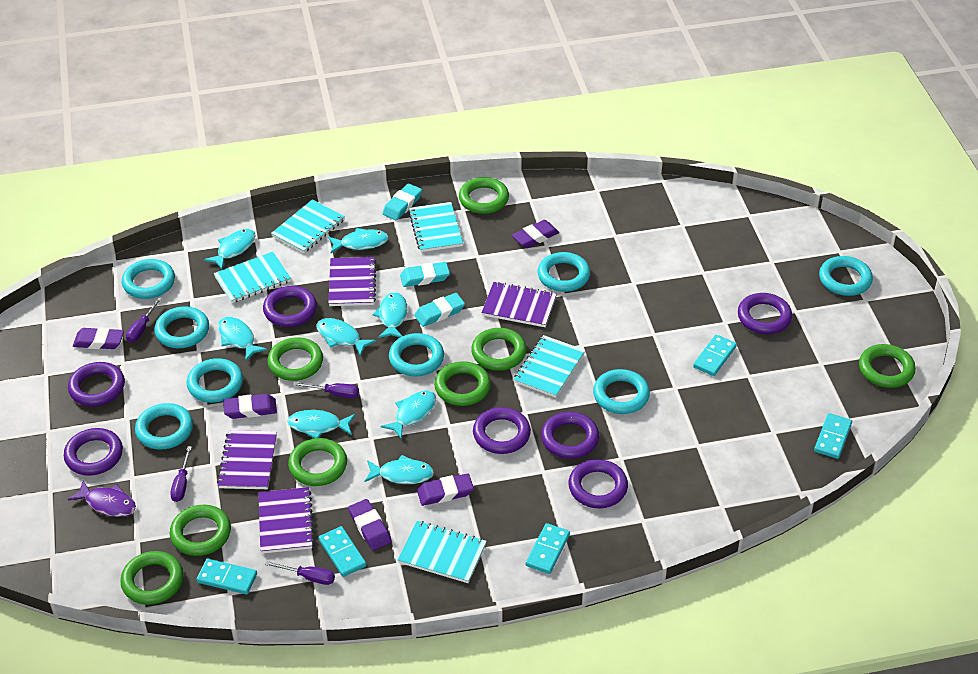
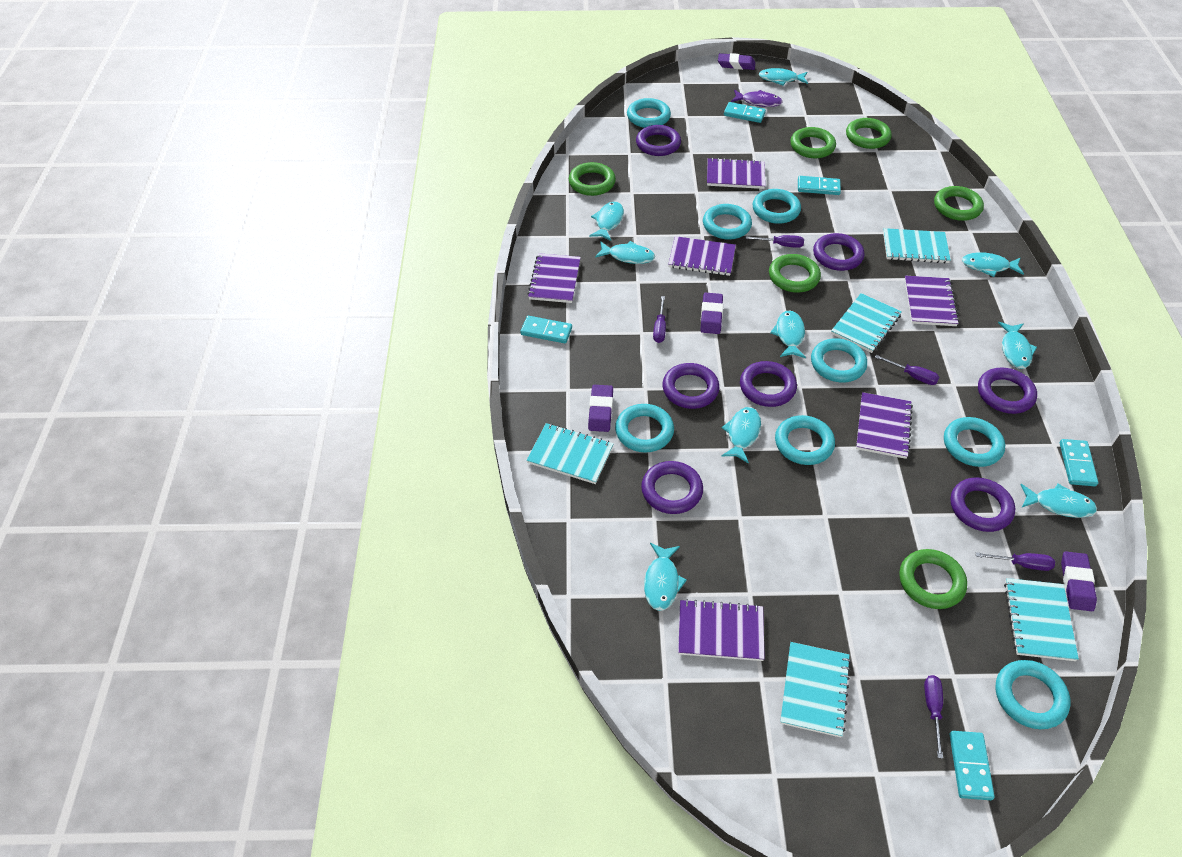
green ring: [120,551,184,605] [170,505,231,556] [267,337,323,381] [288,438,347,486] [434,361,491,406] [459,177,509,214] [471,328,527,371] [859,344,916,388] = 8 -> [569,162,616,196] [769,254,821,293] [790,127,836,158] [846,118,892,149] [899,549,967,609] [934,186,984,221] = 6
purple eraser: [73,327,124,349] [223,394,277,419] [348,499,391,550] [417,473,474,506] [512,220,559,248] = 5 -> [588,385,613,432] [700,293,723,334] [718,53,755,70] [1061,552,1097,611] = 4
purple notebook: [217,430,277,489] [258,487,314,554] [328,257,376,306] [481,282,557,327] = 4 -> [527,253,581,303] [668,236,736,276] [678,599,765,661] [707,158,765,189] [856,392,913,459] [905,276,959,326] = 6
purple screwdriver: [126,297,162,342] [170,446,192,502] [265,561,335,585] [294,382,359,398] = 4 -> [653,296,666,343] [745,235,804,248] [875,355,939,385] [924,675,943,759] [976,552,1055,571] = 5
turquoise eraser: [382,183,422,221] [400,262,450,287] [414,293,465,327] = 3 -> none = 0
turquoise fish: [204,229,256,269] [218,317,267,361] [287,410,355,438] [316,318,376,356] [328,228,389,253] [364,455,434,484] [373,292,407,338] [381,390,436,439] = 8 -> [589,202,624,241] [595,241,655,264] [644,543,687,611] [722,407,761,464] [759,68,808,86] [770,310,806,358] [962,252,1024,277] [998,322,1037,369] [1021,483,1097,518] = 9

